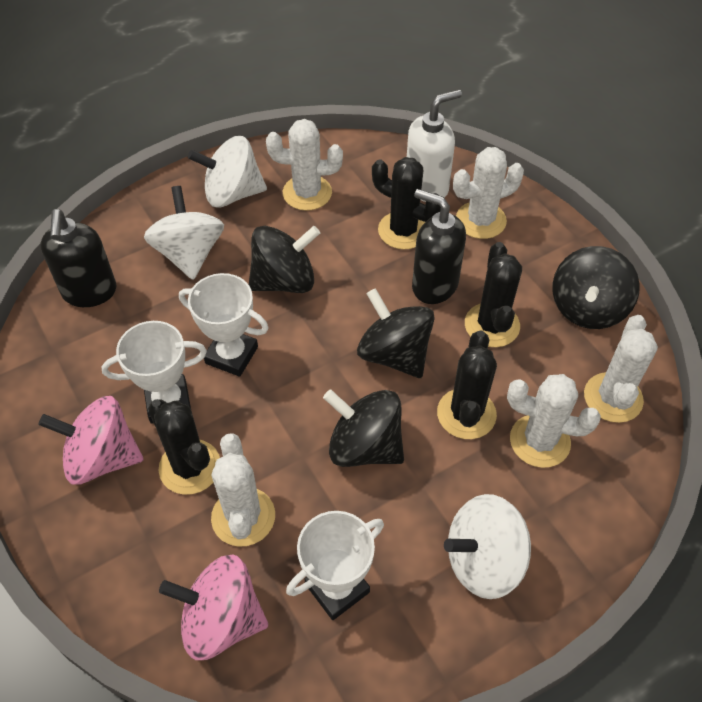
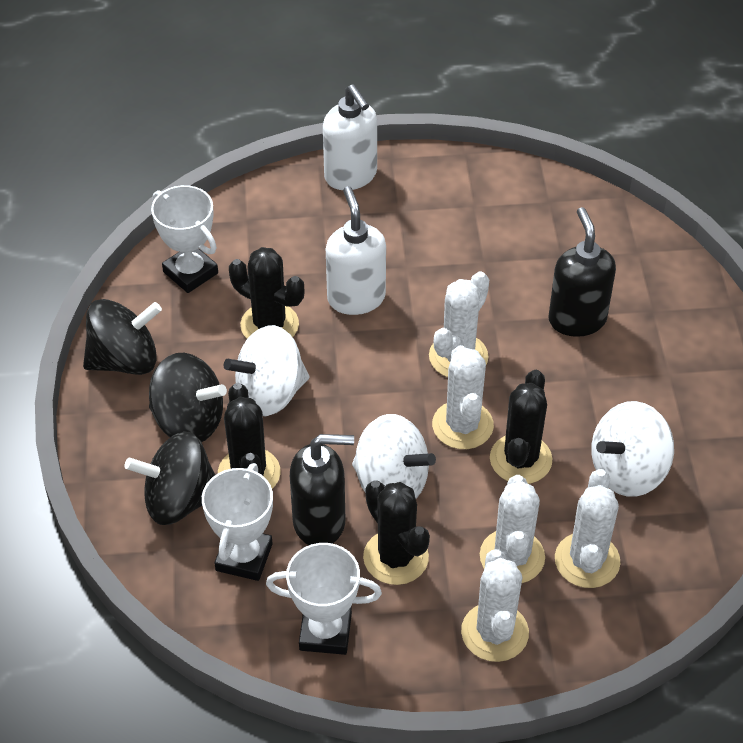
black spinning top: [249,226,320,293] [323,389,404,467] [357,288,435,378] [552,246,640,329] = 4 -> [83,299,162,375] [125,432,215,525] [149,353,227,442] = 3
pink spinning top: [38,396,143,485] [159,554,268,660] = 2 -> none = 0
white soap dispenser: [407,89,462,202] = 1 -> [323,84,377,190] [326,186,386,315] = 2

